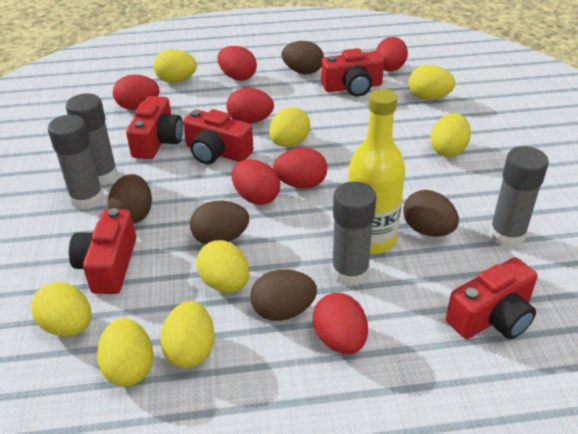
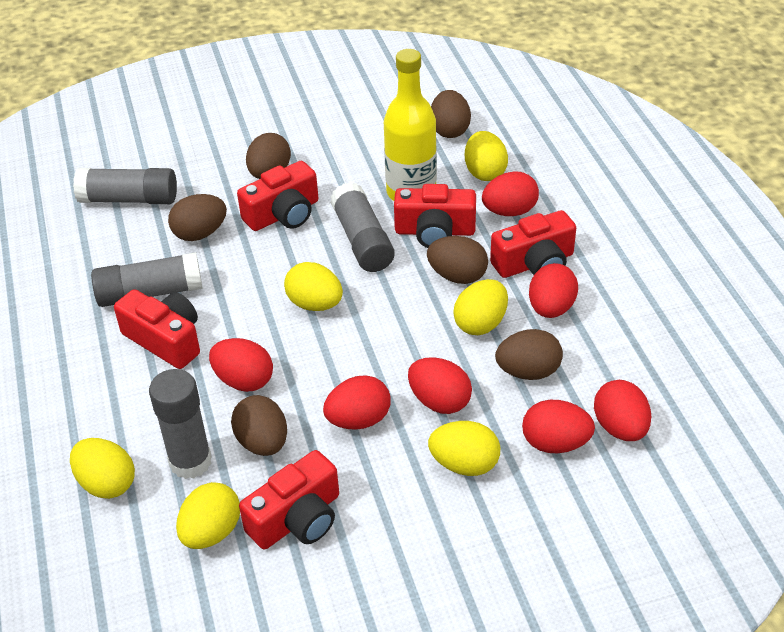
brown egg: [108,174,152,224] [190,201,249,244] [250,270,317,321] [282,41,324,74] [403,190,459,237] = 5 -> [168,194,227,241] [231,395,287,456] [246,133,291,179] [427,236,488,284] [431,90,471,138] [495,329,563,380] = 6
yellow egg: [31,282,91,336] [97,318,154,387] [153,49,197,83] [160,301,215,368] [196,240,249,293] [269,107,310,147] [408,65,455,100] [430,113,471,157] = 8 -> [70,438,135,499] [176,482,240,549] [284,262,343,311] [428,421,500,476] [453,279,508,335] [465,131,508,181] = 6

